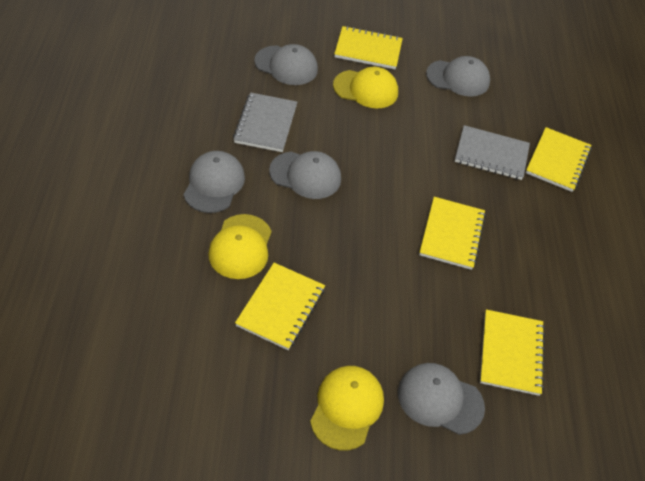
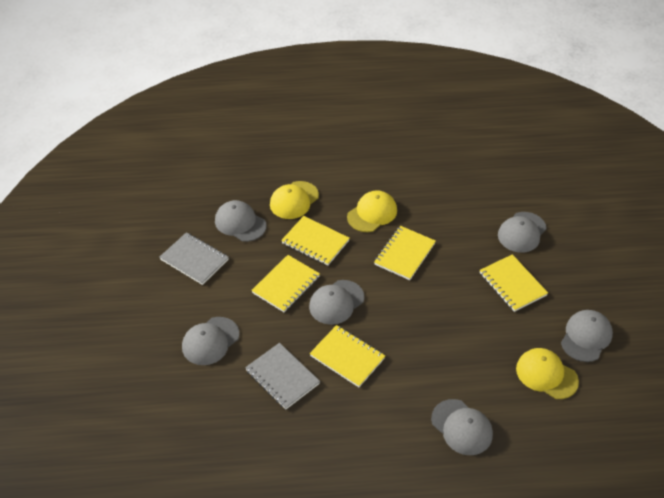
grey cap: [184,151,245,213] [254,44,318,85] [269,151,341,199] [398,363,485,435] [426,56,490,97] = 5 -> [182,317,239,365] [215,200,267,242] [309,280,364,325] [431,399,493,455] [498,212,547,253] [561,310,613,362] = 6

